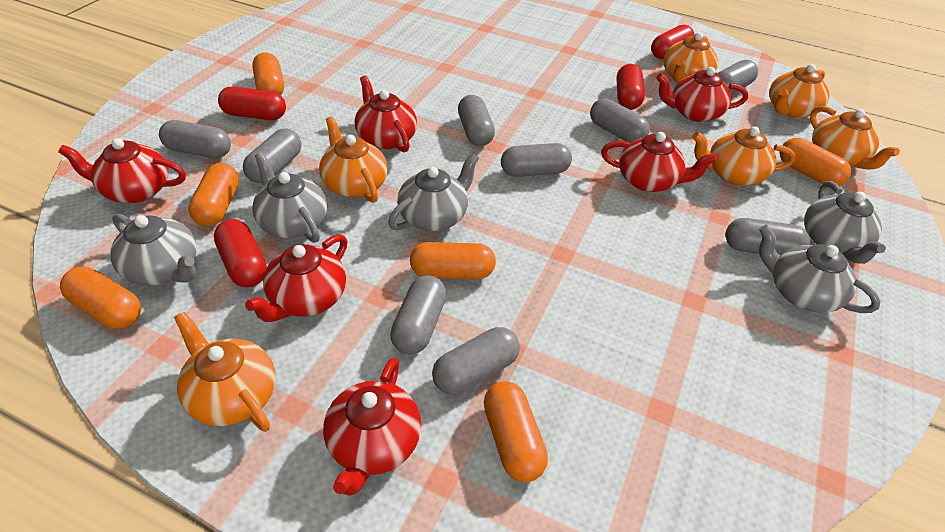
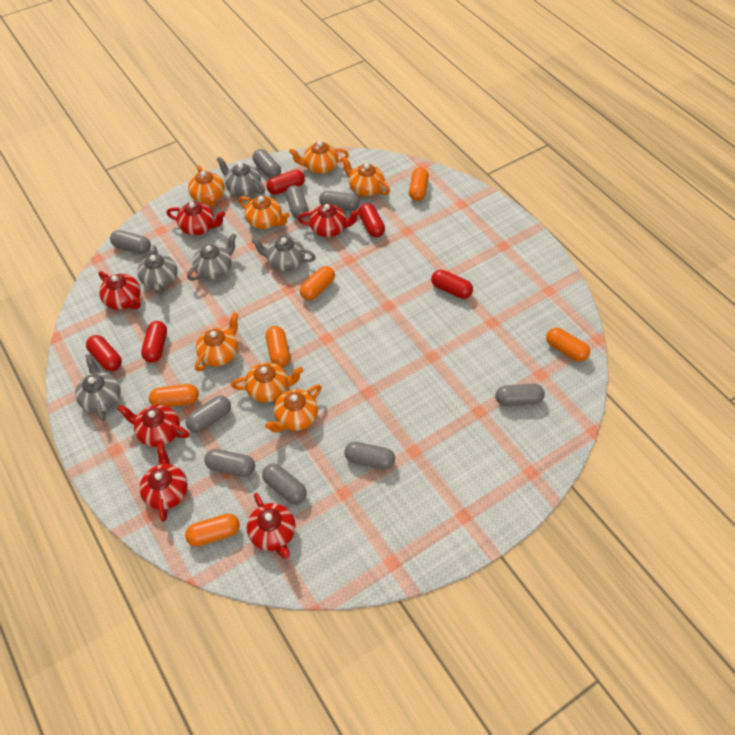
orange teapot: [174,312,275,432] [319,117,388,203] [664,32,718,82] [692,126,796,186] [769,64,830,118] [810,106,900,170] = 6 -> [188,165,225,207] [195,312,238,371] [231,362,304,403] [239,196,290,229] [265,384,322,433] [289,141,349,174] [341,156,390,196] = 7
red capsule: [214,219,267,287] [218,87,286,120] [617,64,645,110] [651,25,695,59] = 4 -> [86,335,122,371] [141,321,167,363] [267,170,305,195] [359,203,385,237] [431,270,473,299] = 5

